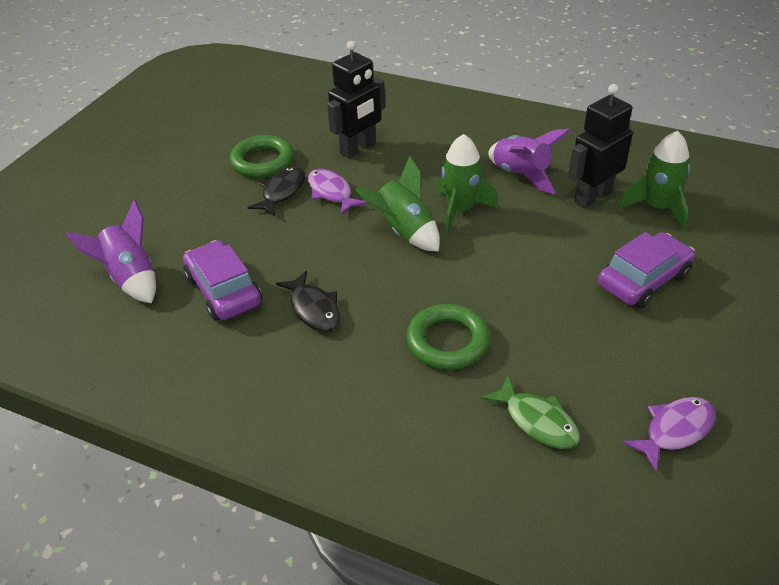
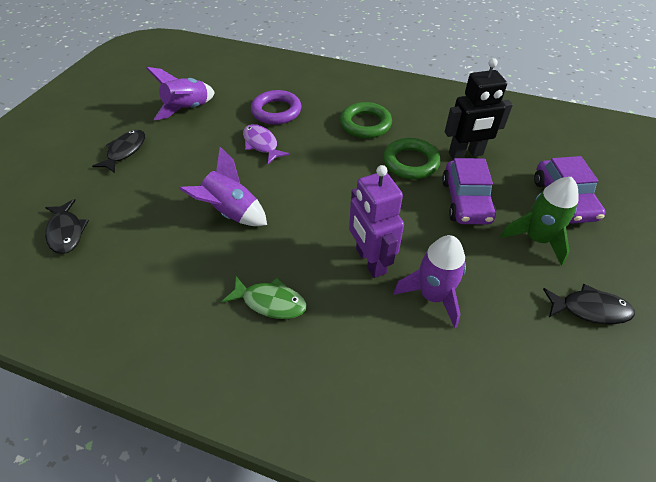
black fish: [248,167,305,216] [276,270,340,332] = 2 -> [45,199,89,254] [92,130,145,173] [543,284,635,324] = 3
black robot: [327,41,385,159] [568,84,633,209] = 2 -> [445,58,513,160] = 1
green rocket: [355,156,440,252] [437,134,498,233] [619,131,690,230] = 3 -> [500,177,579,266] = 1
purple fish: [308,169,367,215] [622,397,716,471] = 2 -> [243,124,290,164] = 1
purple ring: none = 0 -> [251,90,302,125] = 1
purple robot: none = 0 -> [349,165,404,278] = 1
purple rocket: [66,200,156,303] [488,129,571,194] = 2 -> [146,67,215,120] [179,147,267,226] [393,235,466,328] = 3

